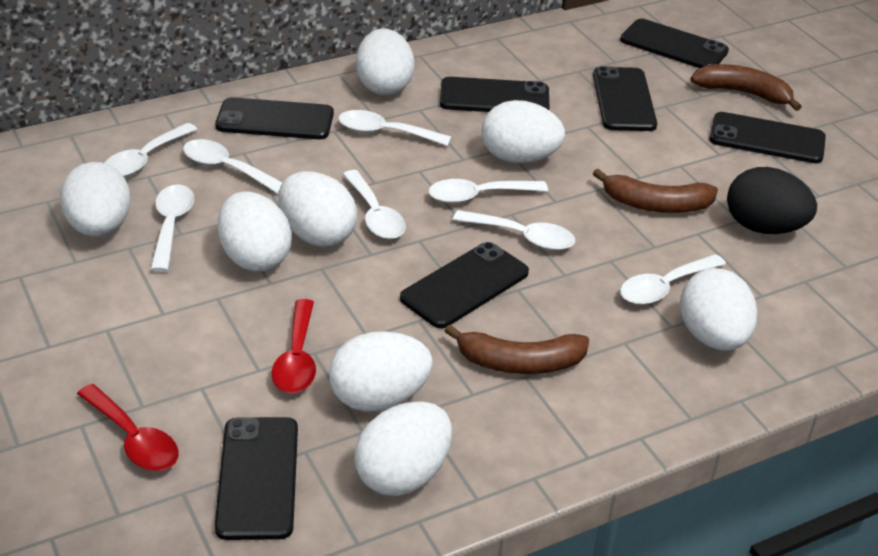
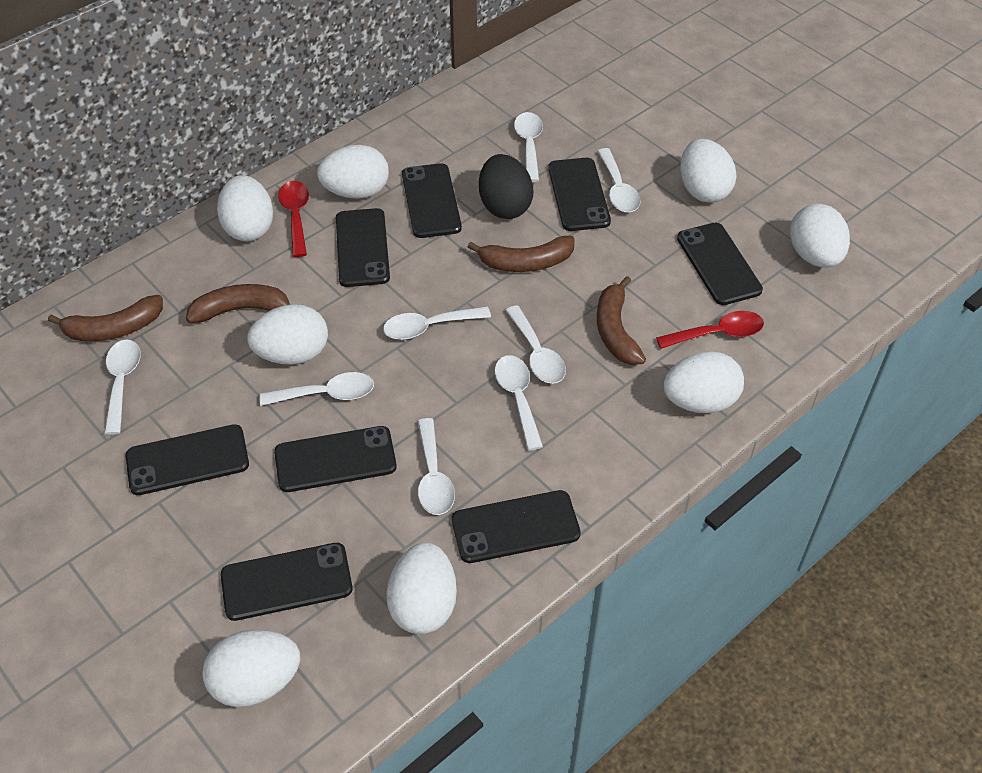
black phone: [215,97,334,139] [215,417,298,540] [400,242,529,328] [440,77,550,112] [593,66,657,131] [620,19,729,68] [709,112,826,163] = 7 -> [125,424,249,495] [221,543,353,621] [274,426,397,492] [336,208,390,287] [402,163,462,238] [452,490,581,563] [548,158,611,231] [677,223,763,305] = 8
brown banana: [445,325,589,374] [593,169,718,213] [690,64,802,111] = 3 -> [48,295,163,341] [186,284,290,323] [468,236,575,272] [597,276,646,365] = 4

